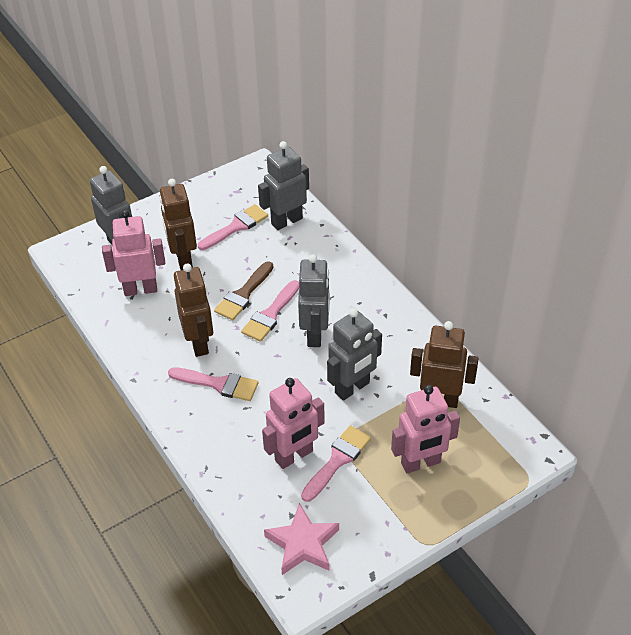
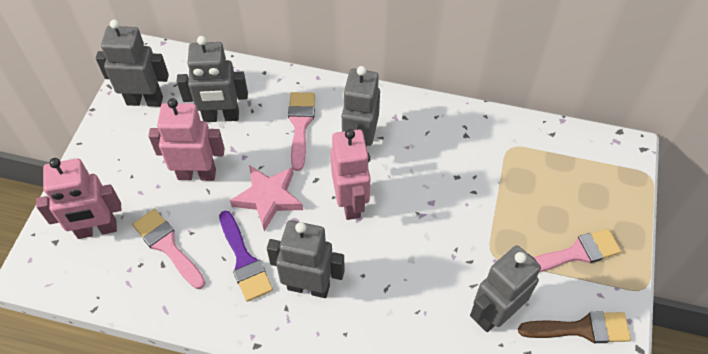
brown robot: [159,179,197,270] [174,263,213,357] [410,321,479,408] = 3 -> none = 0
grey robot: [90,166,132,245] [258,141,309,230] [298,254,330,347] [327,308,382,401] = 4 -> [96,19,169,107] [177,36,248,122] [267,220,345,298] [342,66,380,146] [470,245,541,332] = 5
pink brush: [168,367,259,401] [198,204,268,250] [241,280,299,342] [301,425,371,502] = 4 -> [132,209,206,289] [288,92,315,171] [533,229,621,272] = 3
purple brush: none = 0 -> [219,211,273,302] = 1

